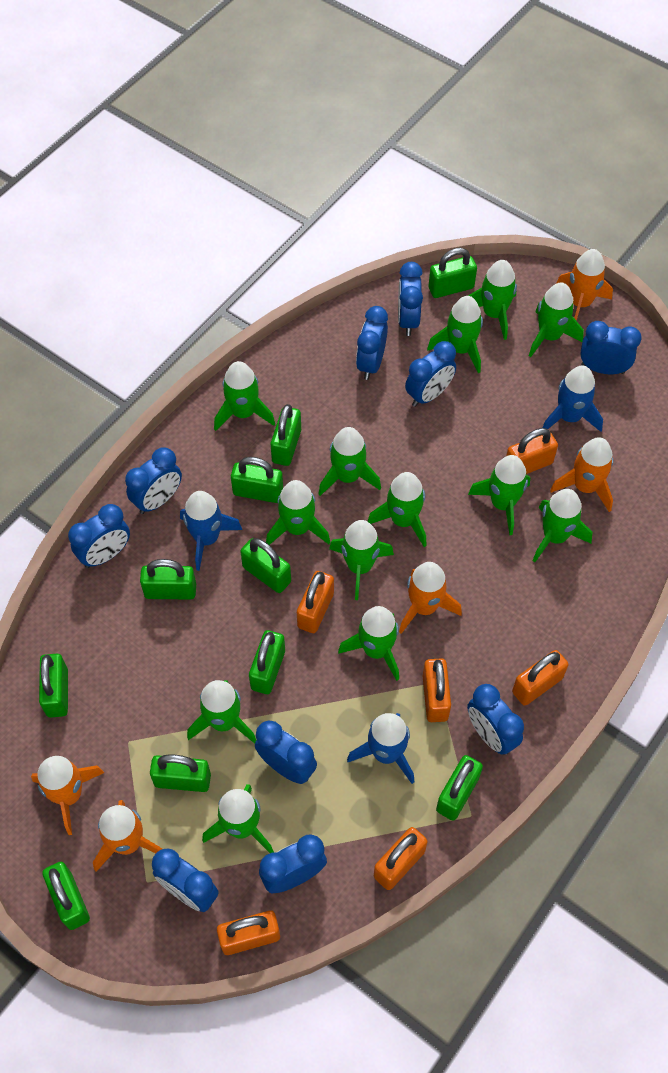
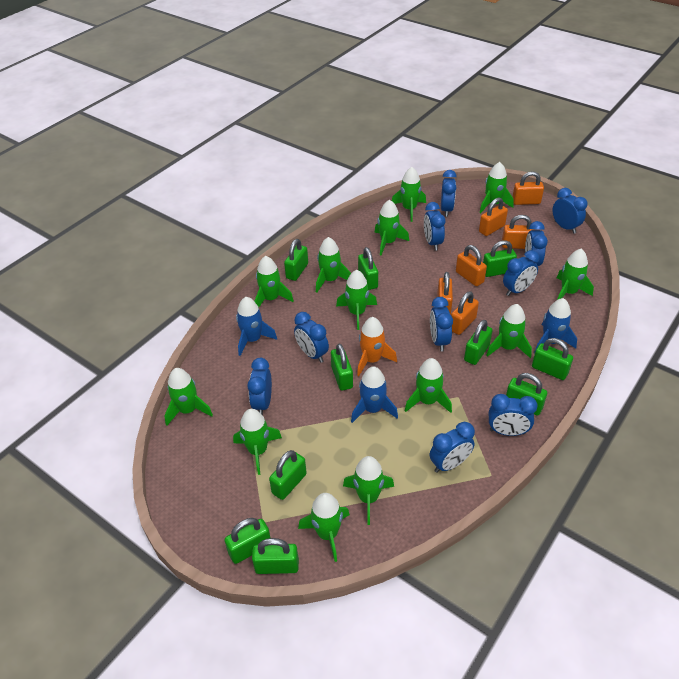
orange rocket: [31,756,104,835] [93,800,162,872] [399,562,462,634] [550,437,613,512] [556,249,613,321] = 5 -> [357,317,397,376] = 1

